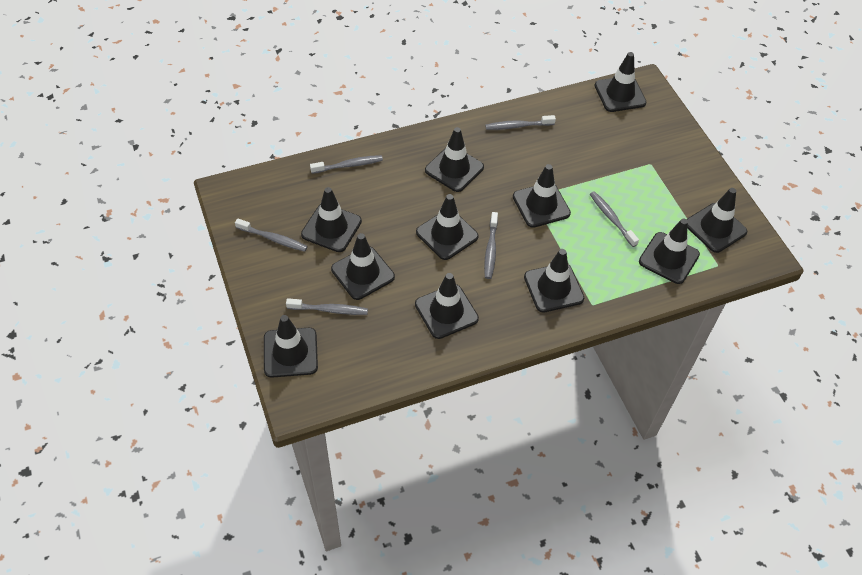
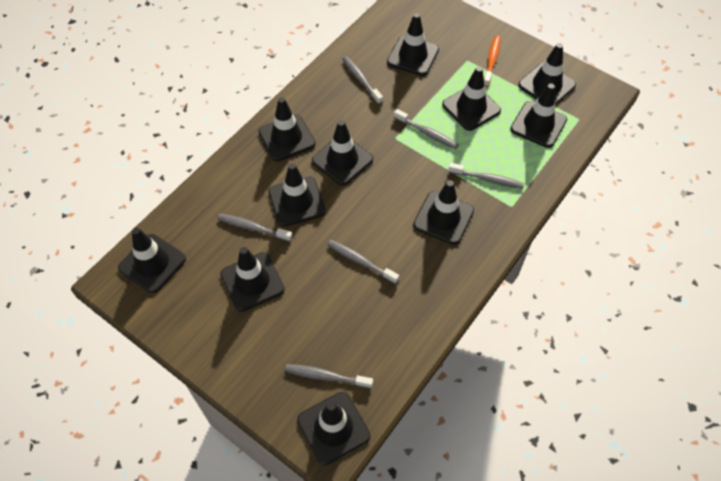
orange toothbrush: none = 0 -> [484,36,501,87] = 1

